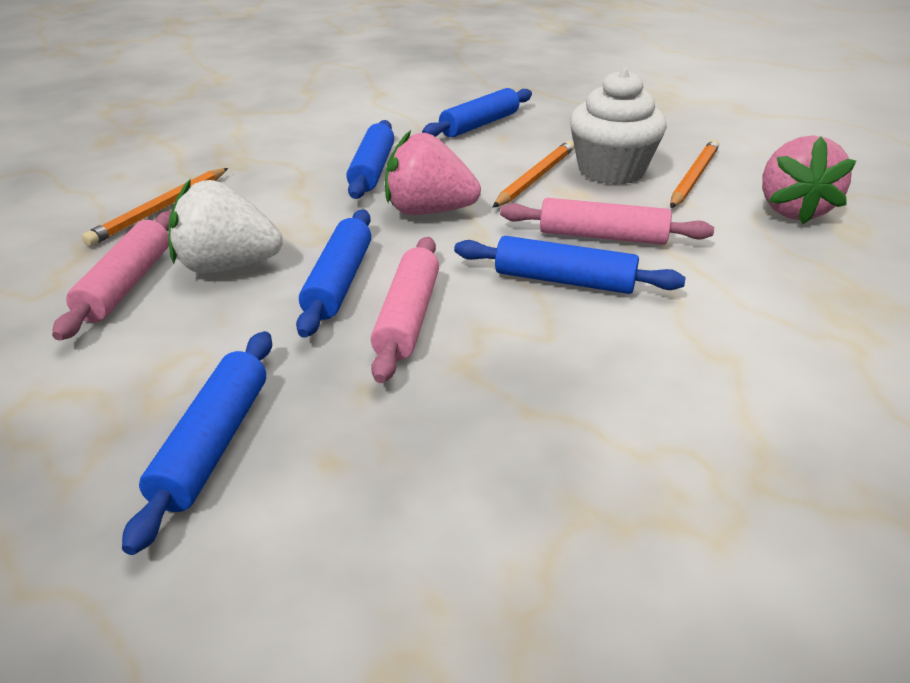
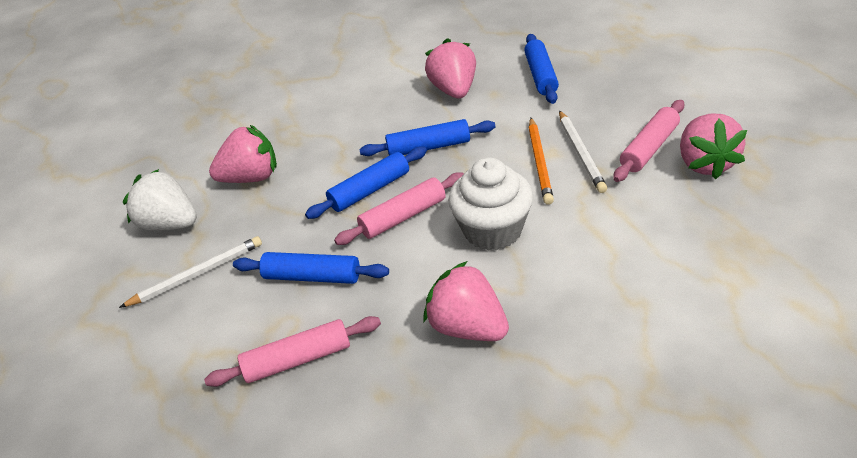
blue rolling pin: [122,331,272,555] [296,209,371,338] [346,120,394,199] [422,88,532,137] [454,236,686,294] = 5 -> [233,252,389,284] [305,146,427,219] [359,119,495,156] [524,34,559,104] = 4
orange pencil: [82,168,228,246] [493,141,574,207] [670,140,719,208] = 3 -> [529,118,554,205] = 1
pink strawberry: [385,130,481,215] [762,135,856,224] = 2 -> [209,125,277,183] [424,261,509,341] [425,38,476,98] [680,114,747,179] = 4
white pencil: none = 0 -> [119,236,262,308] [559,110,607,193] = 2

